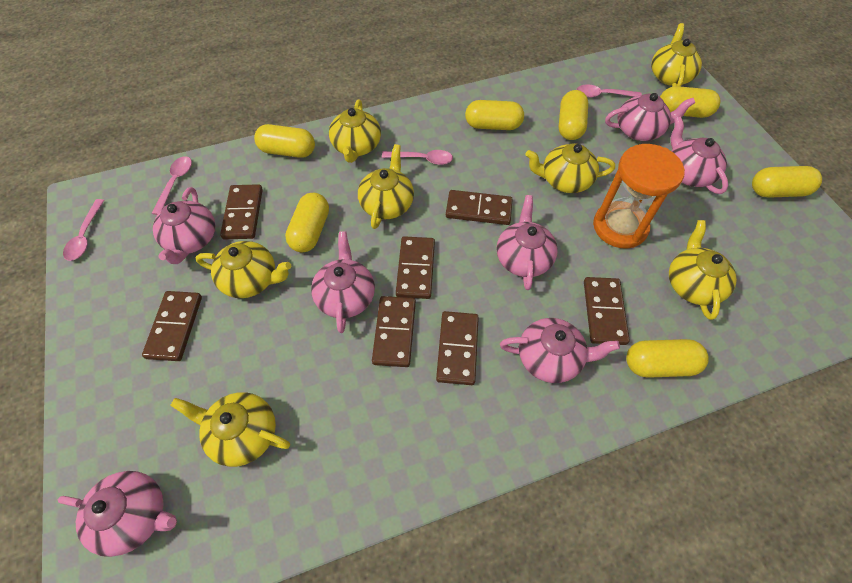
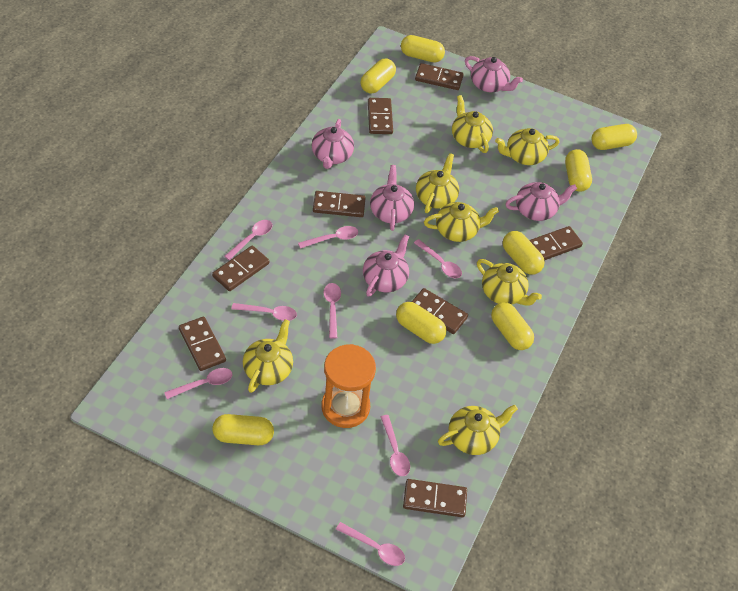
brown domino: [142,291,202,361] [220,184,263,239] [372,296,416,367] [396,236,435,299] [436,311,479,385] [446,190,513,225] [584,277,630,345] = 7 -> [179,317,226,371] [212,246,269,291] [313,191,366,217] [368,98,393,134] [403,479,467,517] [412,288,468,334] [415,63,464,90] [529,226,583,260] = 8
pink spoon: [63,199,104,261] [152,156,192,215] [382,150,453,165] [577,84,642,97] = 4 -> [164,368,233,399] [224,220,272,260] [231,303,297,321] [298,226,358,249] [323,283,341,339] [336,522,405,566] [381,415,410,476] [414,239,462,278] = 8
pink teapot: [58,471,177,557] [153,187,216,264] [311,231,375,333] [497,195,558,290] [500,318,620,383] [605,93,695,141] [670,116,728,194] = 7 -> [312,119,354,169] [363,234,409,297] [370,165,414,231] [465,56,523,92] [506,182,577,221] = 5
yellow capsule: [254,124,315,158] [285,193,329,253] [465,100,524,130] [559,90,588,140] [626,339,709,378] [660,86,720,118] [752,166,822,198] = 7 -> [213,414,274,445] [360,59,396,93] [396,302,447,344] [401,35,445,63] [491,302,534,350] [503,231,545,275] [565,149,592,192] [592,124,637,150] = 8

